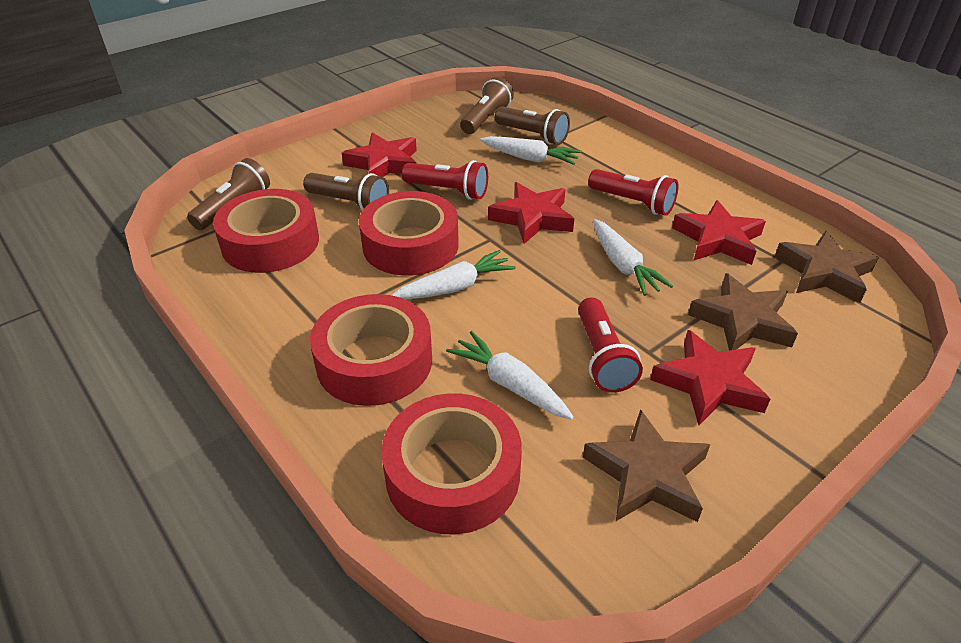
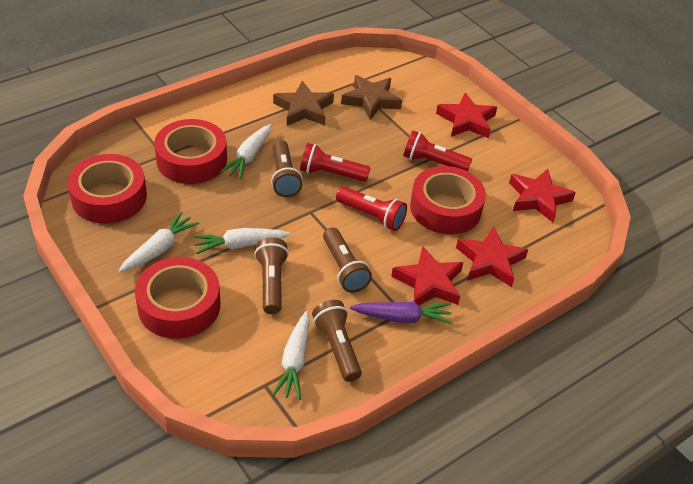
brown star: [583,409,710,522] [688,273,798,351] [774,231,879,303] = 3 -> [273,81,334,126] [341,75,402,120] = 2
purple carrot: none = 0 -> [350,302,452,324] = 1

